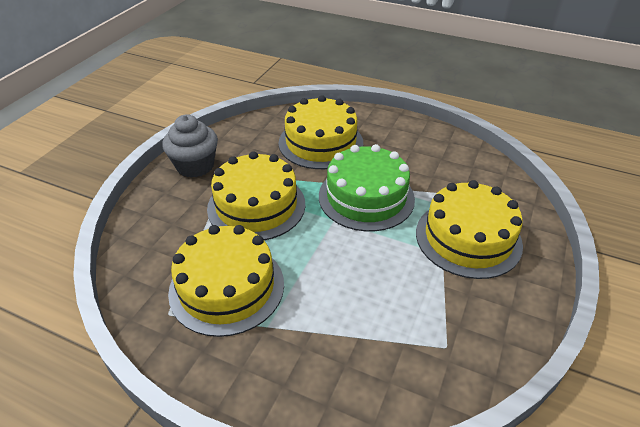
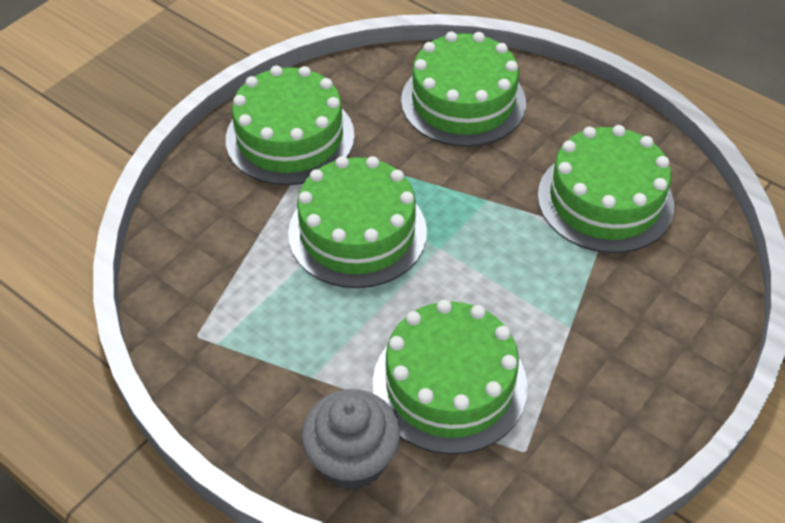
green cake: [319,144,415,231] = 1 -> [226,65,355,185] [288,156,427,288] [373,300,528,454] [401,31,526,147] [538,125,674,253] = 5
yellow cake: [168,225,284,337] [207,151,305,240] [279,95,363,169] [416,180,523,279] = 4 -> none = 0

